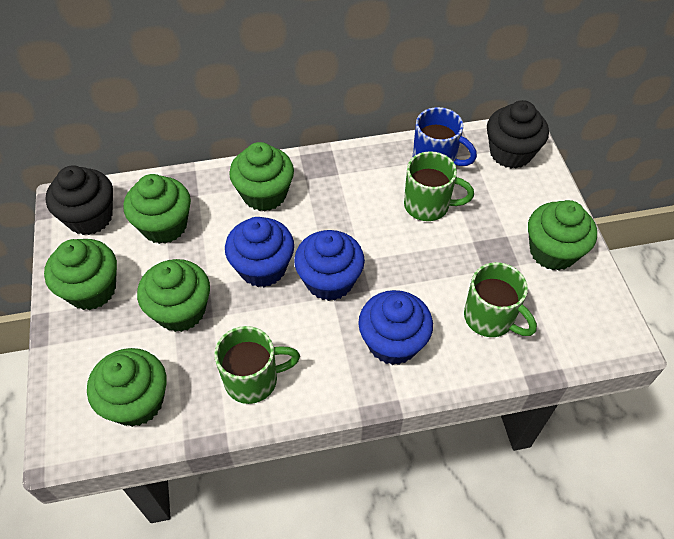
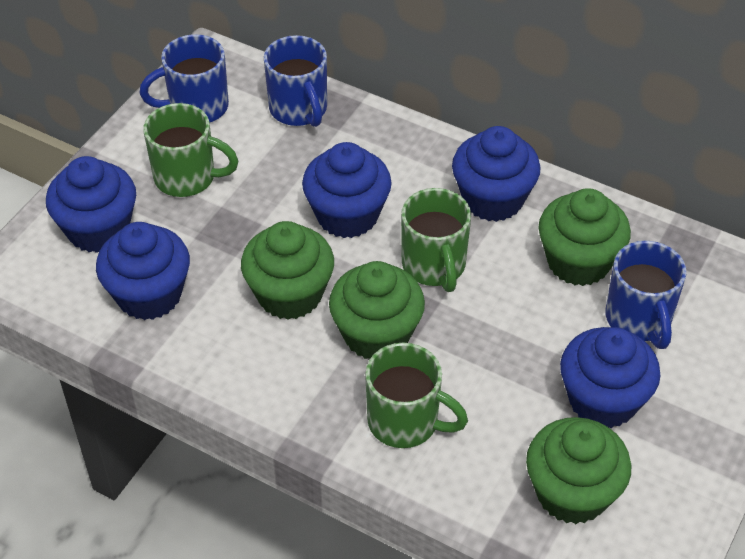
black cupcake: [46,165,113,235] [487,100,549,169] = 2 -> none = 0
blue cupcake: [225,217,294,287] [294,230,365,301] [358,290,433,365] = 3 -> [46,156,136,253] [96,222,190,320] [302,142,392,238] [452,126,541,222] [560,327,660,428] = 5
blue mug: [412,107,477,166] = 1 -> [140,34,229,122] [264,35,327,127] [605,240,686,349] = 3
green cupcake: [44,239,117,310] [87,348,167,427] [123,174,191,244] [137,259,210,332] [229,142,294,211] [528,200,597,270] = 6 -> [241,221,334,320] [329,261,425,359] [526,417,631,524] [539,188,631,286] = 4

